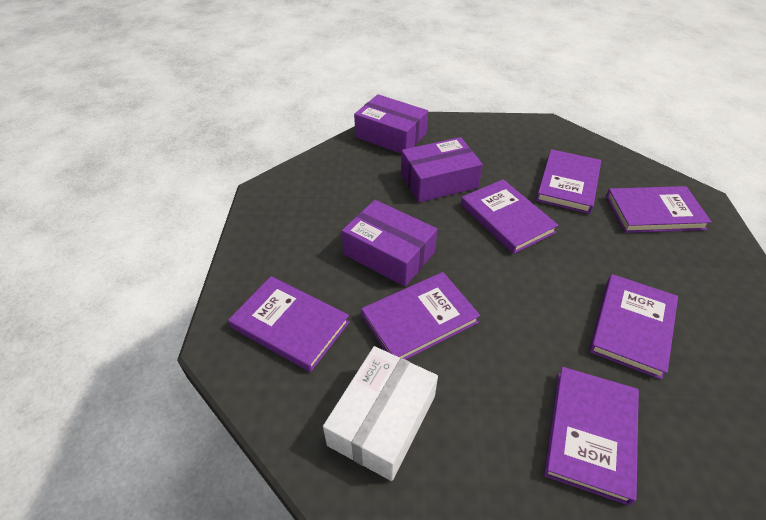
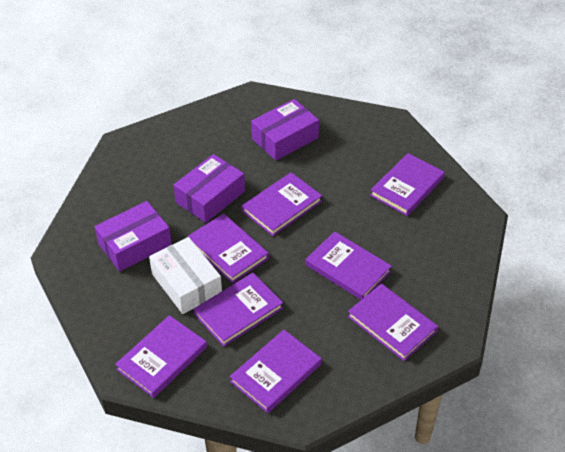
purple book: [228,276,349,372] [361,272,480,360] [461,179,559,254] [536,149,601,214] [544,367,639,506] [589,274,678,380] [606,186,712,233] = 7 -> [115,315,207,398] [187,214,269,283] [194,273,283,347] [230,330,322,413] [242,172,322,236] [305,231,392,300] [348,284,438,361] [370,153,445,216] = 8

